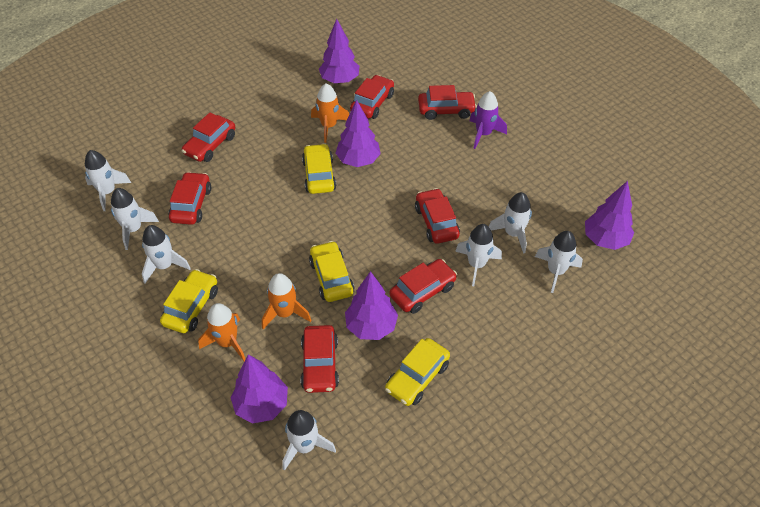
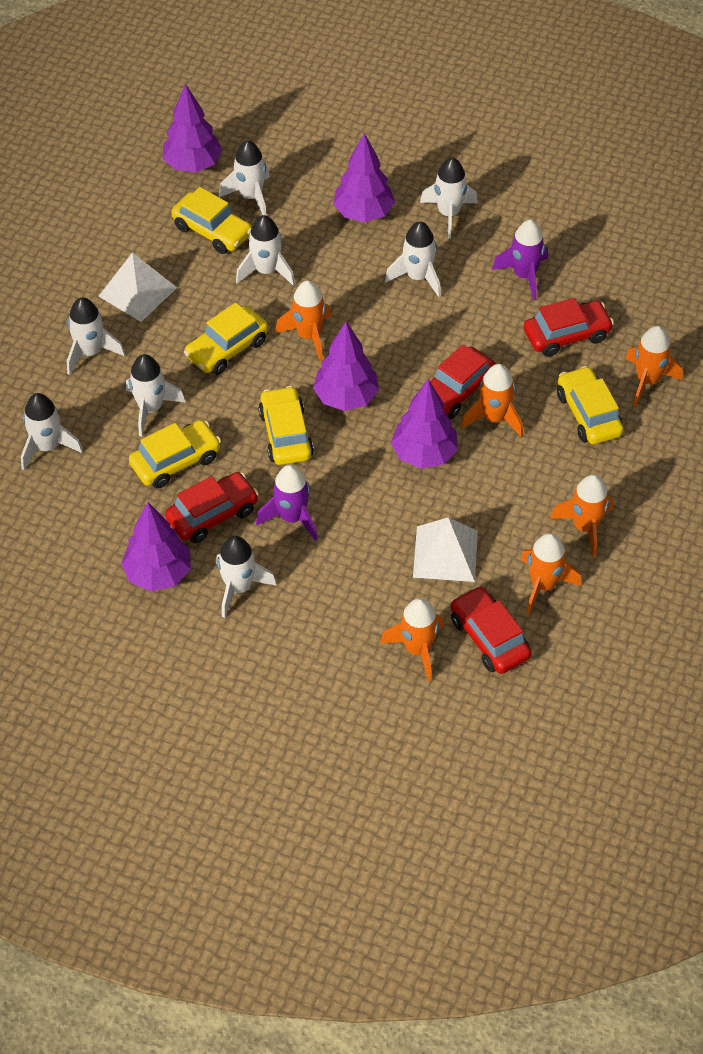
orange rocket: [198,303,246,362] [262,273,311,329] [311,83,349,143] = 3 -> [275,281,331,361] [380,598,444,682] [461,364,523,437] [521,533,581,614] [550,475,613,558] [625,326,683,406] = 6
purple rocket: [469,91,507,149] = 1 -> [256,465,318,541] [492,220,548,301] = 2
red car: [168,172,211,225] [181,112,235,162] [300,325,339,393] [350,75,394,119] [390,259,457,314] [415,188,460,244] [418,85,477,120] = 7 -> [165,472,259,543] [430,344,496,419] [451,586,531,674] [524,298,614,357] = 4
white pyramid: none = 0 -> [98,252,177,322] [413,517,478,582] = 2
white rocket: [85,150,131,211] [111,188,159,250] [142,225,191,283] [282,410,336,471] [455,224,502,286] [489,192,532,254] [535,231,583,293] = 7 -> [21,393,83,470] [67,297,125,375] [126,354,185,436] [216,536,277,618] [219,140,270,216] [236,215,295,286] [385,221,441,297] [420,157,478,238] = 8
yellow car: [160,269,218,333] [302,144,336,194] [309,241,355,302] [385,338,450,406] = 4 -> [129,420,221,488] [171,187,252,254] [184,303,268,375] [258,386,314,465] [557,366,624,444] = 5

